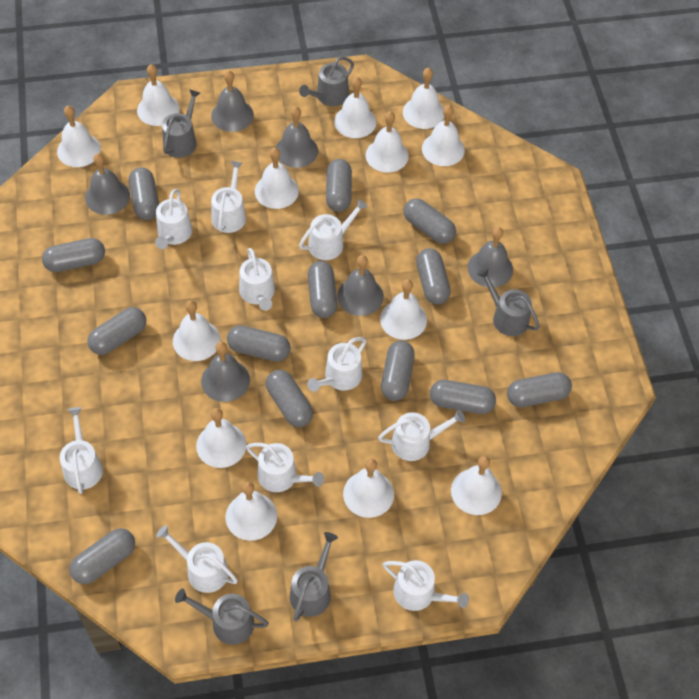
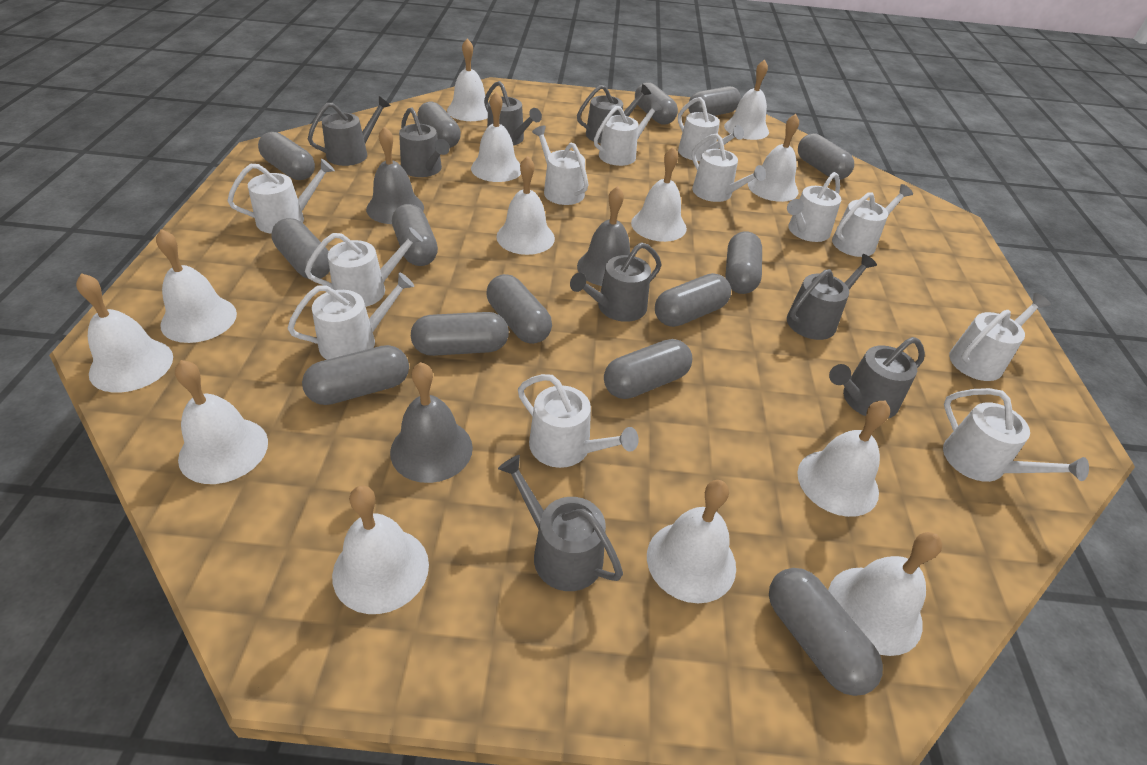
grey bell: [85,153,130,215] [201,341,250,402] [211,70,254,132] [276,106,318,168] [337,255,384,316] [467,227,513,288] = 6 -> [366,126,424,224] [390,362,473,483] [577,186,630,286] = 3
grey capsule: [42,238,105,272] [69,528,135,584] [87,307,146,355] [129,167,159,220] [227,325,291,362] [266,370,313,427] [308,261,338,318] [326,159,352,212] [381,340,414,401] [404,198,456,244] [416,248,451,305] [430,380,496,414] [507,372,572,407] = 13 -> [258,132,315,180] [271,218,330,279] [302,345,409,405] [392,204,438,266] [411,312,509,356] [417,102,461,148] [487,274,552,344] [604,339,693,399] [635,82,678,125] [655,273,731,327] [688,86,741,116] [725,231,762,294] [769,568,883,696] [798,134,854,180] = 14
grey watering can: [162,89,200,158] [175,589,269,645] [290,532,338,622] [299,57,354,106] [477,268,540,336] = 5 -> [308,96,391,166] [399,107,450,177] [484,81,542,146] [498,455,623,591] [570,242,662,322] [577,84,651,143] [787,254,877,340] [829,337,925,418] = 8
white watering can: [60,407,103,494] [155,189,192,249] [156,525,238,593] [211,161,246,233] [239,248,275,311] [246,443,324,492] [299,199,368,260] [307,337,367,392] [378,409,465,461] [383,560,469,611] = 10 -> [227,159,335,234] [288,272,414,360] [305,227,423,307] [518,374,639,468] [532,126,588,205] [594,100,662,166] [678,97,744,161] [692,133,766,202] [787,172,841,242] [832,184,913,257] [943,388,1089,482] [949,293,1051,381] = 12

